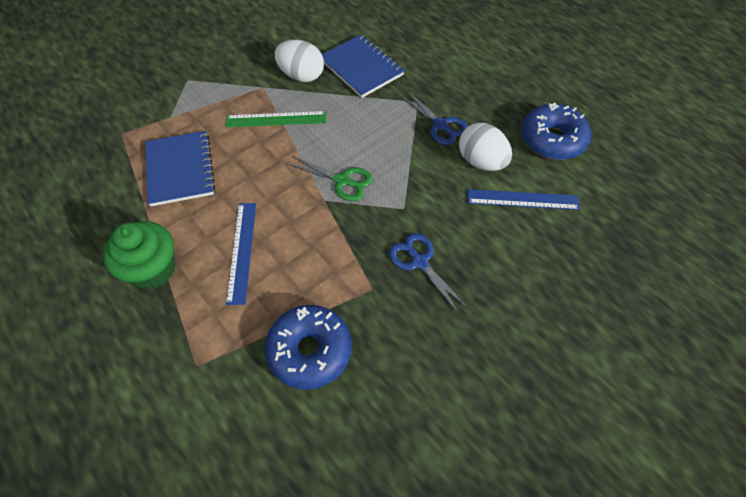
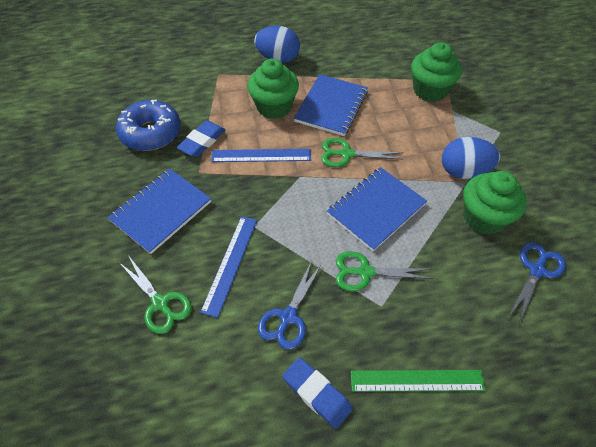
blue donut: [264,305,352,390] [521,102,591,160] = 2 -> [116,100,181,151] = 1
blue egg: none = 0 -> [254,26,300,63] [442,137,500,179] = 2
blue eraser: none = 0 -> [177,120,225,157] [282,357,353,429] = 2
blue notebook: [145,131,215,207] [322,34,404,98] = 2 -> [108,168,211,254] [294,74,368,136] [327,167,427,251] = 3
green cupcake: [103,221,175,289] = 1 -> [247,59,299,119] [411,42,462,102] [464,171,527,234] = 3
green scissors: [286,155,373,201] = 1 -> [119,255,192,334] [321,138,404,167] [336,251,433,292] = 3
white egg: [274,40,324,82] [459,123,512,171] = 2 -> none = 0

